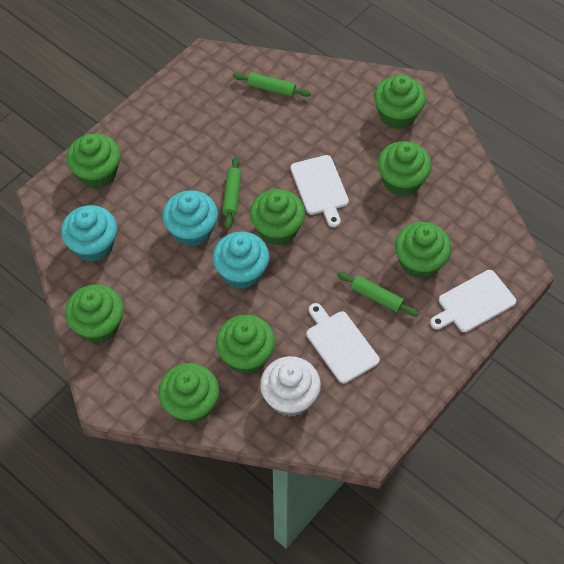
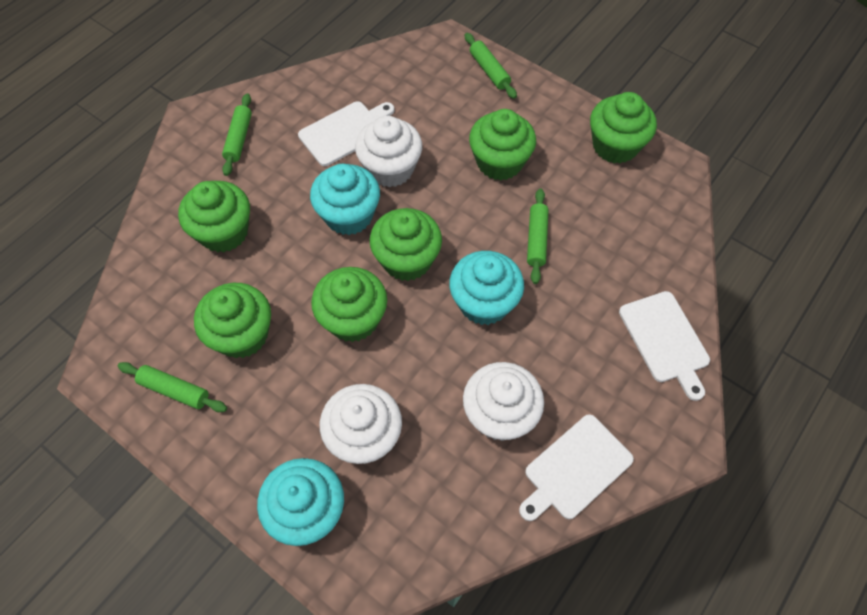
green cupcake: [65,284,124,343] [67,134,120,189] [158,363,219,423] [216,315,275,374] [250,189,305,245] [374,75,426,129] [378,141,432,196] [395,222,451,279] = 8 -> [178,181,250,252] [194,283,271,358] [311,267,387,342] [370,208,442,281] [469,109,536,181] [590,92,657,164] = 6
green rolling pin: [222,156,242,229] [233,72,311,97] [337,272,419,316] = 3 -> [118,362,227,412] [222,93,252,176] [465,33,517,99] [527,189,549,284] = 4
white cupcake: [260,356,321,417] = 1 -> [320,384,402,464] [355,116,422,188] [463,362,544,441] = 3

